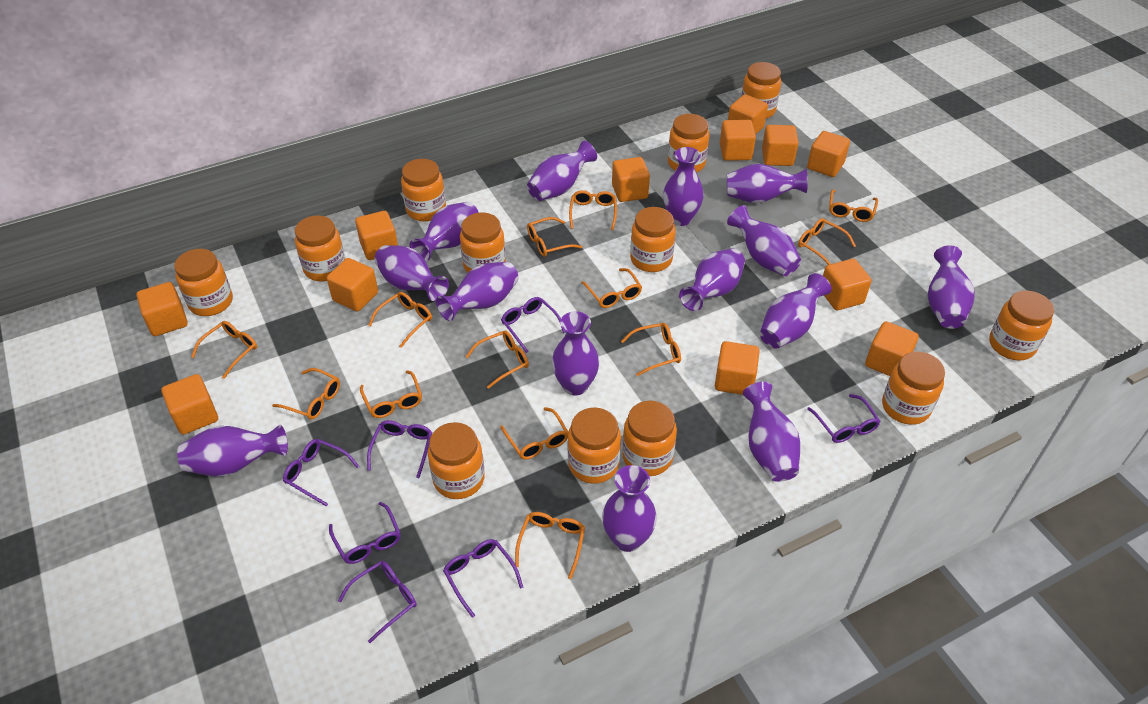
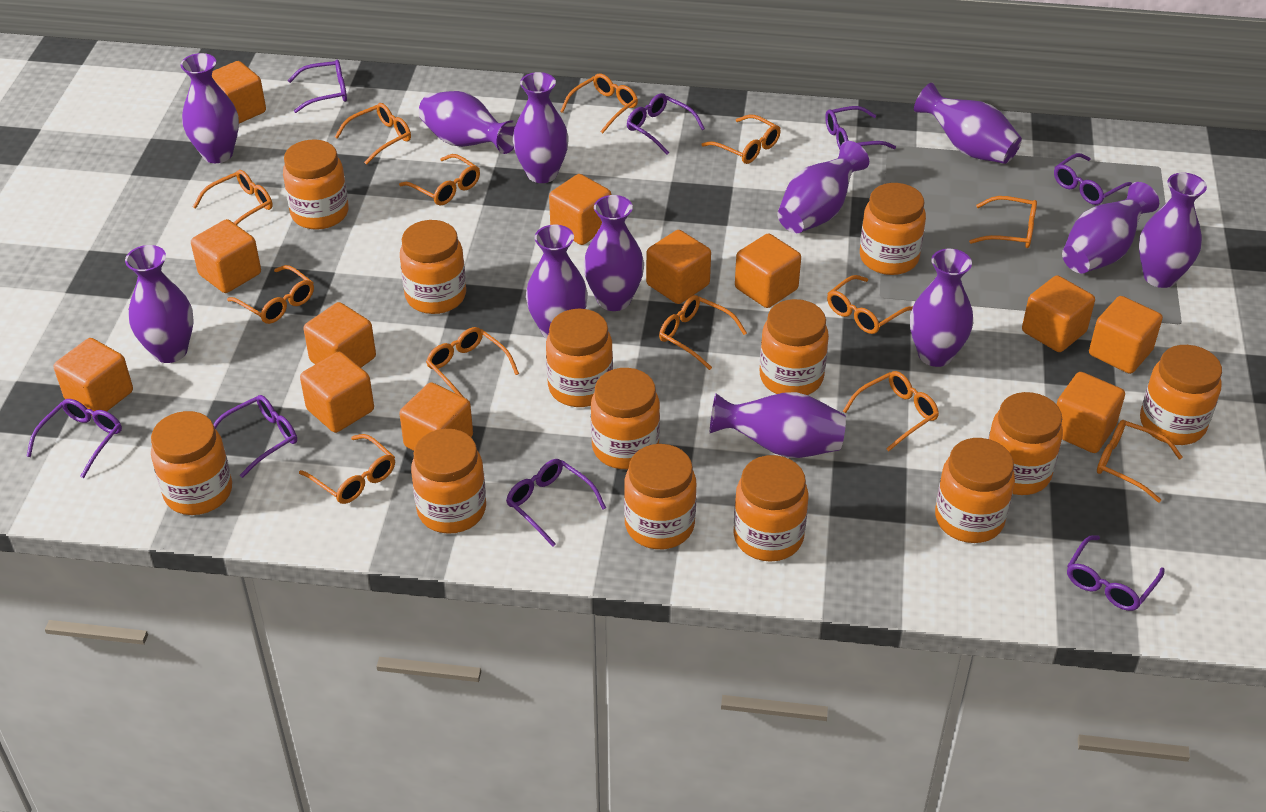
orange jar: [174,249,233,316] [295,216,345,281] [401,159,446,221] [428,422,485,499] [460,213,506,273] [568,408,621,484] [622,401,677,476] [630,207,676,272] [668,114,709,172] [741,62,781,118] [882,351,945,425] [989,291,1054,360] = 12 -> [151,411,232,515] [283,140,349,230] [400,220,466,314] [411,429,486,534] [546,309,613,407] [591,368,660,469] [624,444,696,549] [733,455,809,562] [760,299,829,395] [860,183,926,275] [935,438,1015,543] [988,392,1063,495] [1140,345,1222,445] = 13
purple glasses: [283,439,359,506] [329,502,400,564] [338,561,417,643] [367,420,432,478] [443,539,523,618] [501,297,566,353] [807,394,880,443] = 7 -> [26,399,122,478] [213,395,297,478] [288,60,347,113] [506,459,606,547] [627,93,705,155] [825,106,896,149] [1054,153,1132,205] [1067,535,1165,611] = 8
purple vase: [177,425,288,477] [374,245,449,301] [410,202,479,262] [436,262,519,321] [527,141,597,201] [552,311,599,396] [602,465,657,552] [663,147,704,226] [679,248,745,311] [727,164,808,203] [727,205,801,276] [743,382,800,482] [760,273,832,349] [928,245,975,329] = 14 -> [125,245,194,363] [180,53,239,163] [419,91,516,154] [513,72,569,183] [526,225,588,339] [583,195,644,311] [710,392,846,458] [778,141,869,233] [910,249,973,367] [914,83,1022,164] [1062,182,1159,274] [1139,173,1207,288] = 12

